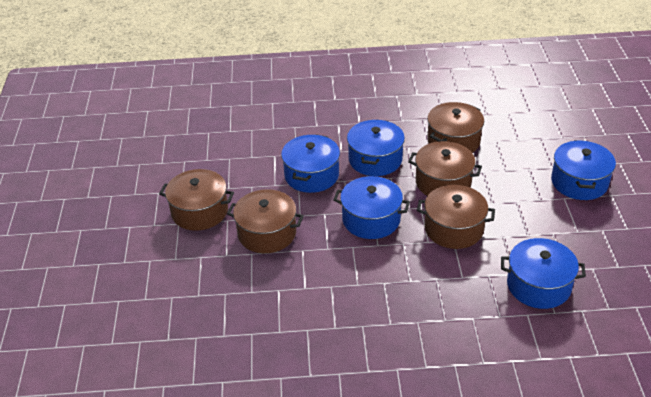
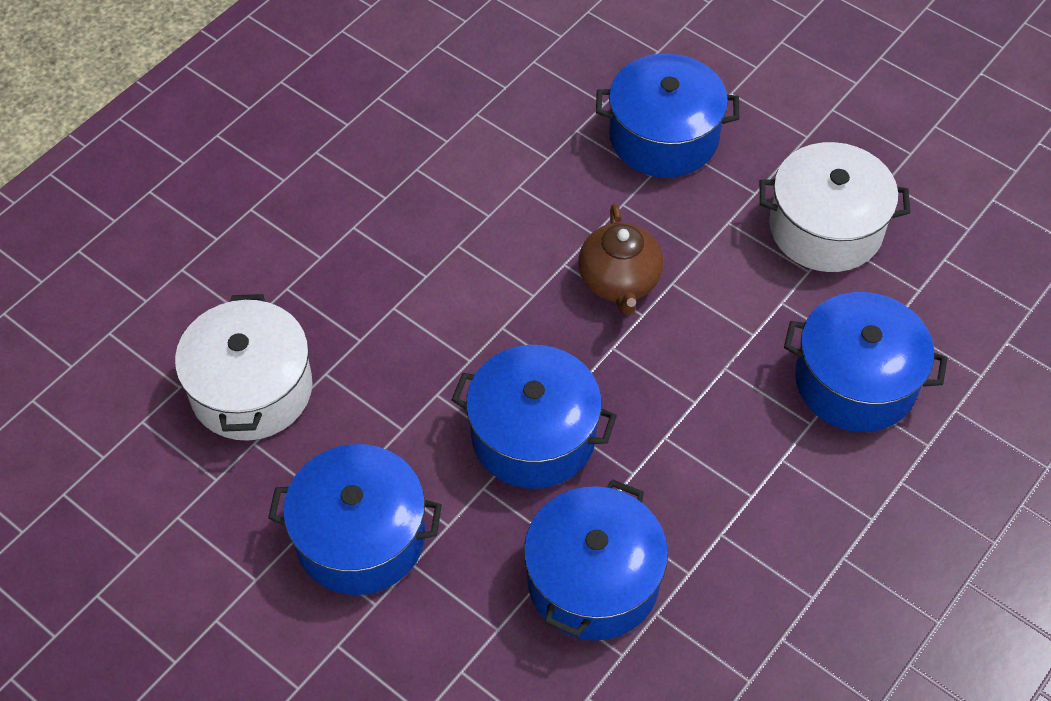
brown pot: [159,169,234,231] [227,189,304,253] [408,141,482,196] [417,185,495,249] [427,102,484,153] = 5 -> none = 0
brown teapot: none = 0 -> [578,204,663,315] = 1
white pot: none = 0 -> [175,294,313,441] [760,142,910,272] = 2

